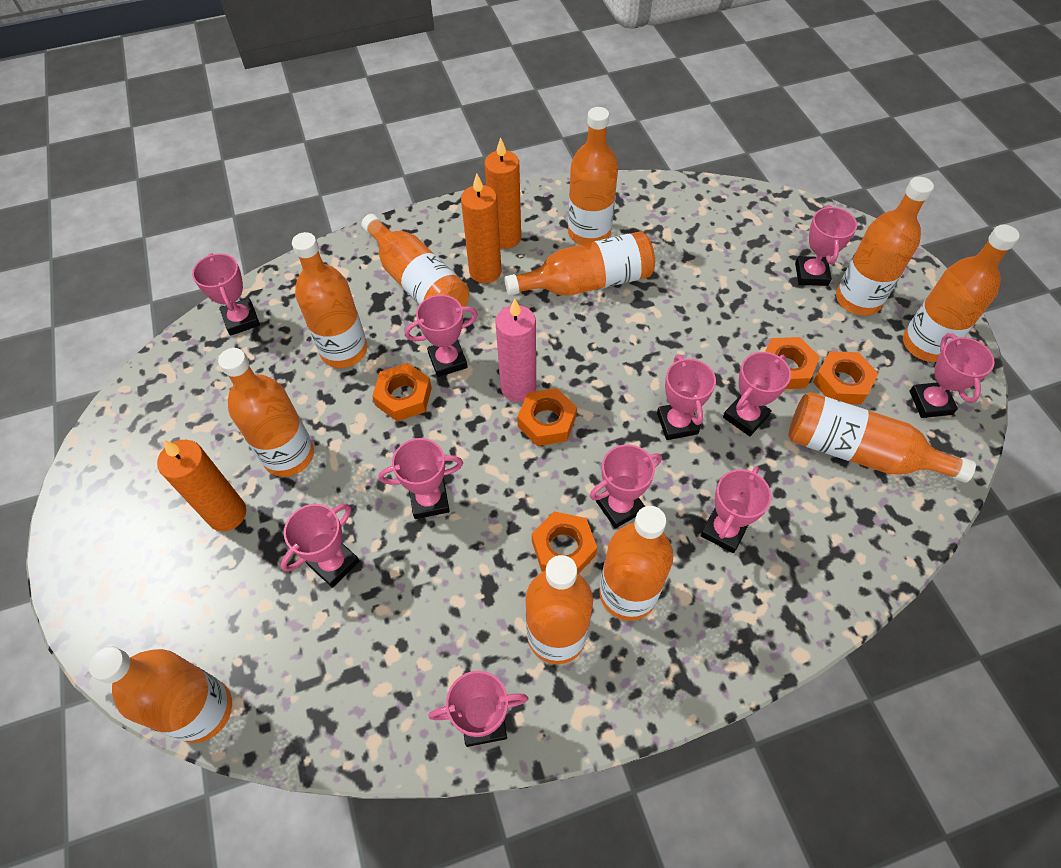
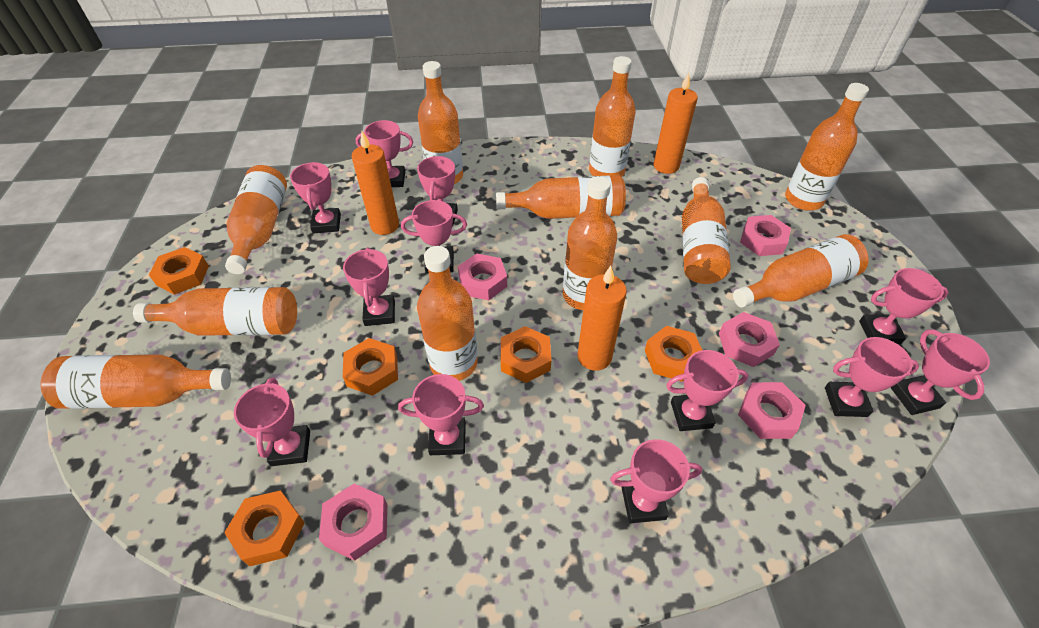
pink candle: [495,298,536,402] = 1 -> none = 0
pink nut: none = 0 -> [319,484,387,561] [458,253,507,300] [719,312,780,367] [738,382,806,439] [740,215,791,256] = 5
pink trophy: [192,253,260,336] [281,503,359,588] [378,438,463,519] [405,295,478,377] [429,671,528,747] [590,444,662,528] [657,355,716,440] [701,466,772,553] [723,352,791,436] [795,205,857,286] [909,333,995,418] = 11 -> [234,377,310,466] [290,162,341,234] [343,247,395,326] [356,120,413,187] [398,374,484,455] [401,200,467,273] [417,156,458,227] [610,439,702,523] [666,350,748,431] [825,337,919,417] [859,268,949,345] [891,329,990,415] = 12

